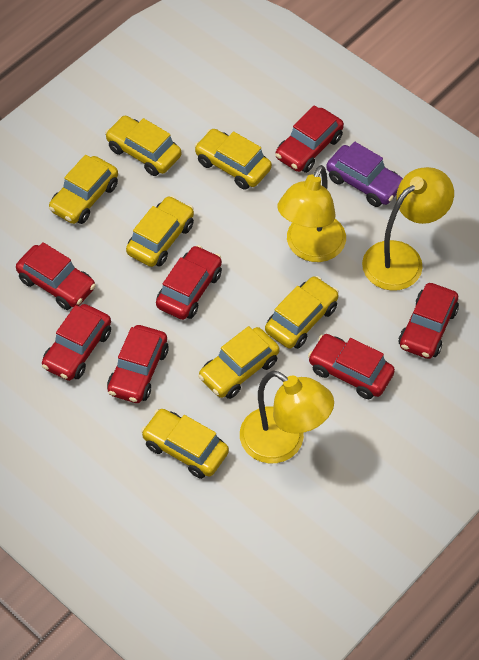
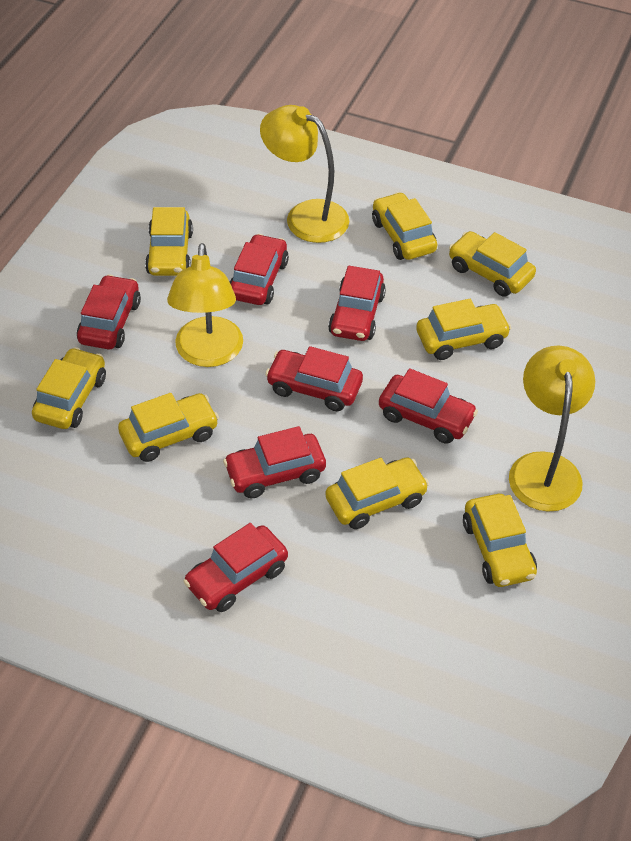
purple car: [326,142,403,207] = 1 -> none = 0
yellow car: [49,155,118,224] [105,116,181,176] [126,196,194,267] [141,409,229,479] [194,129,272,190] [198,326,279,399] [265,276,339,349] = 7 -> [32,347,106,429] [118,393,219,462] [145,207,193,276] [325,457,429,529] [372,192,437,260] [416,299,511,360] [449,231,536,297] [463,494,537,587] = 8

